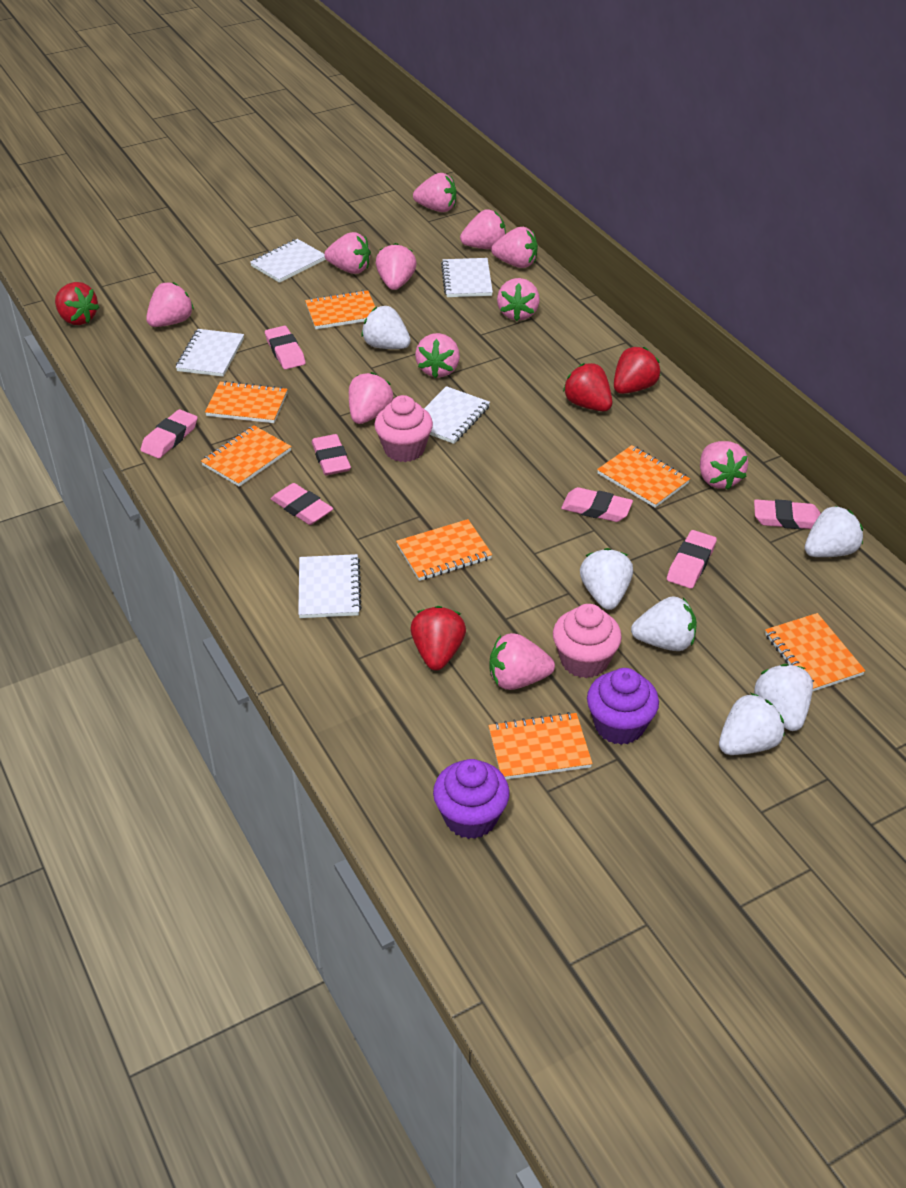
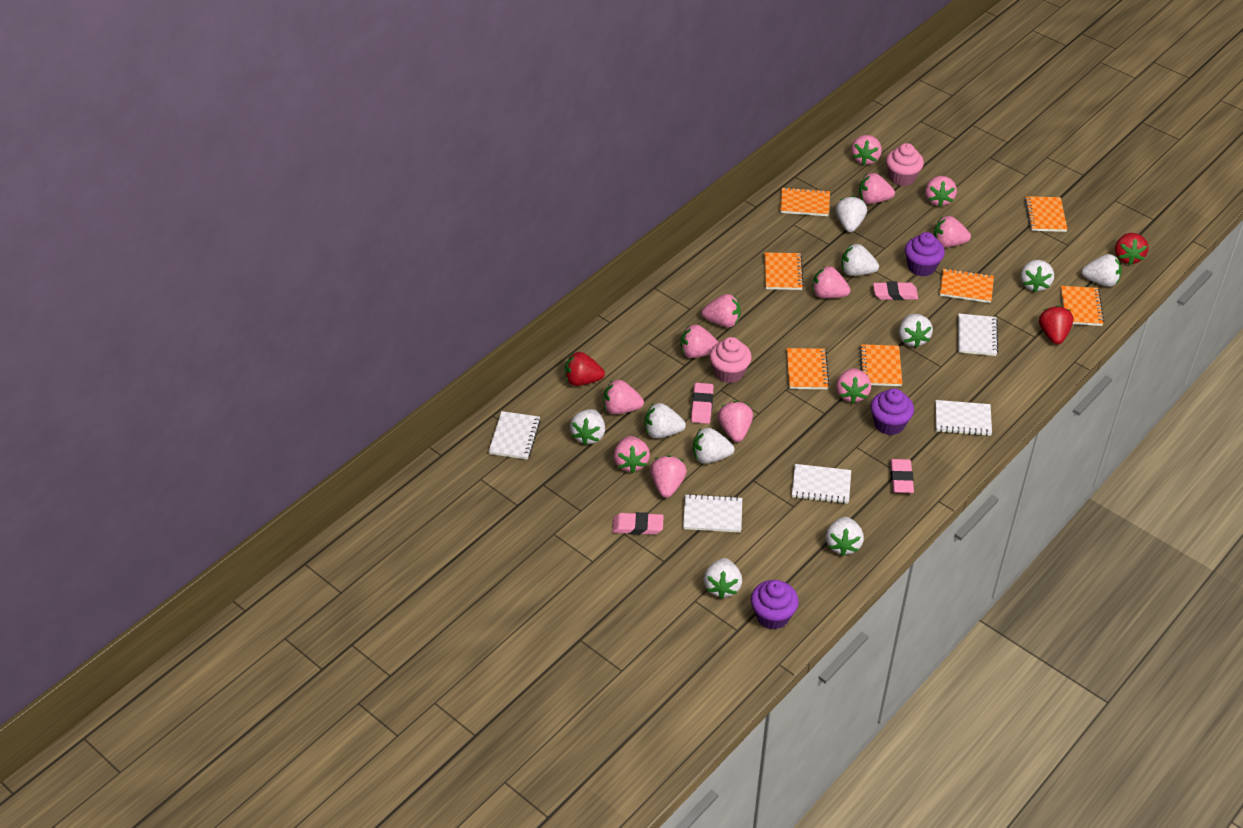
pink eraser: [141,409,198,458] [265,326,306,369] [271,483,333,525] [312,434,351,475] [561,487,633,522] [667,530,717,589] [754,499,821,529] = 7 -> [612,512,664,535] [691,383,714,424] [873,282,918,300] [890,459,914,493] = 4
pink strawberry: [146,282,194,327] [324,232,371,274] [349,372,393,424] [376,243,417,290] [413,173,457,212] [415,333,460,378] [460,209,506,249] [489,633,555,690] [491,227,538,268] [497,278,540,321] [700,441,748,490] = 11 -> [603,380,644,414] [614,436,650,473] [650,455,687,498] [680,324,719,358] [702,294,741,327] [717,401,753,442] [812,266,850,298] [836,368,871,404] [851,135,882,165] [859,173,895,204] [925,176,957,207] [934,216,971,247] = 12
purple cupcake: [433,759,510,839] [587,668,659,745] = 2 -> [751,580,799,629] [871,388,914,435] [905,232,945,277] = 3
red strawberry: [55,282,99,325] [410,606,466,670] [563,363,613,411] [614,347,661,394] = 4 -> [565,352,605,386] [1039,306,1073,345] [1115,233,1148,265] = 3
white strawberry: [361,306,411,349] [580,548,633,610] [631,596,697,651] [719,693,785,755] [754,664,813,731] [805,506,863,557] = 6 -> [570,409,605,445] [644,403,686,438] [693,428,735,464] [704,558,742,599] [826,517,864,556] [835,196,867,232] [842,244,879,276] [899,314,933,348] [1021,260,1054,292] [1081,254,1122,287] = 10

